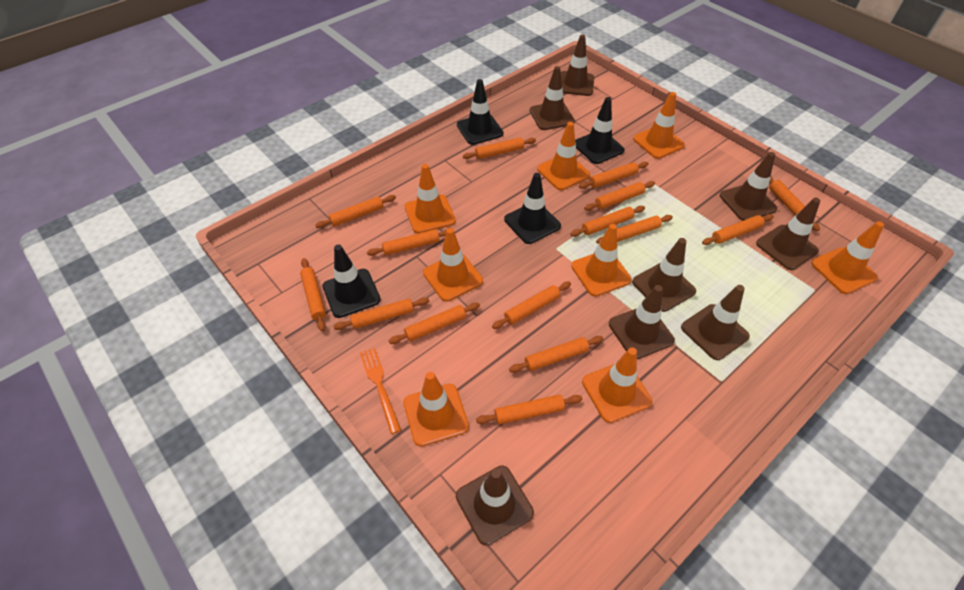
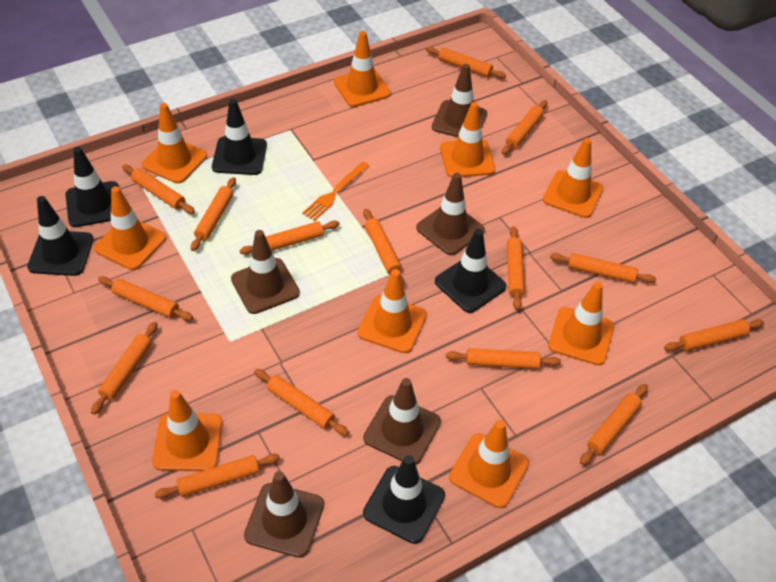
black traffic cone: [322,245,381,318] [457,79,504,145] [504,173,561,244] [575,97,625,164] = 4 -> [27,196,94,276] [65,147,119,227] [212,99,267,175] [363,455,445,544] [435,229,507,313] = 5
brown traffic cone: [456,466,534,546] [530,66,575,130] [561,35,594,96] [609,285,675,359] [632,238,696,312] [681,285,750,360] [720,152,777,221] [756,198,820,270] = 8 -> [231,230,300,314] [244,471,324,558] [363,378,441,465] [416,173,485,255] [432,64,487,137] = 5
orange traffic cone: [403,372,469,447] [405,164,456,233] [423,228,483,302] [537,122,590,190] [571,224,632,296] [582,347,652,423] [633,92,685,159] [811,221,884,294] = 8 -> [94,186,166,270] [142,103,207,183] [152,390,223,471] [334,31,391,107] [358,269,427,353] [440,102,496,178] [449,420,529,508] [543,138,604,218] [548,282,614,365] = 9

